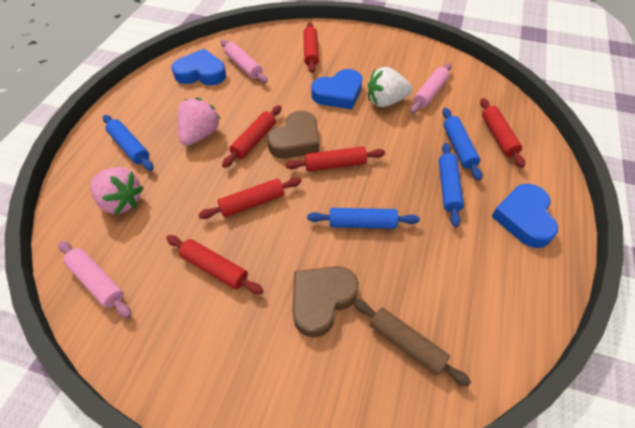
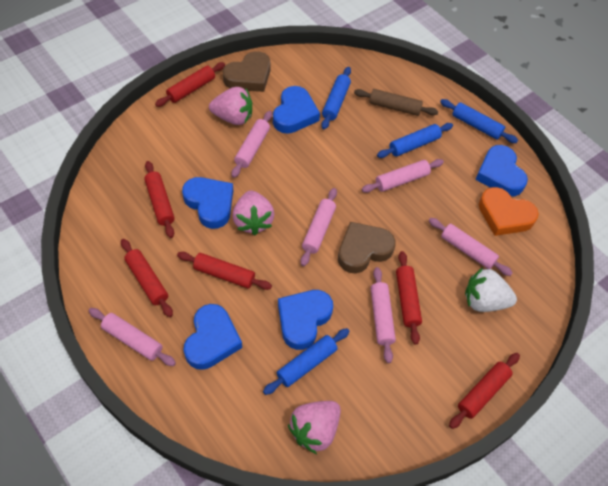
blue heart: [172,49,226,85] [311,69,363,109] [491,184,558,248] = 3 -> [182,177,233,229] [184,304,242,370] [273,86,320,134] [278,290,333,350] [475,145,528,197] = 5
orange heart: none = 0 -> [479,187,539,236] = 1
pink rolling pin: [58,241,131,318] [220,39,268,83] [410,63,452,114] = 3 -> [89,308,176,366] [231,111,272,178] [301,188,337,266] [362,159,444,193] [371,267,396,363] [429,218,513,276] = 6
pink strawberry: [90,167,144,214] [178,97,221,146] = 2 -> [209,87,252,125] [232,190,274,235] [288,401,341,454] = 3

